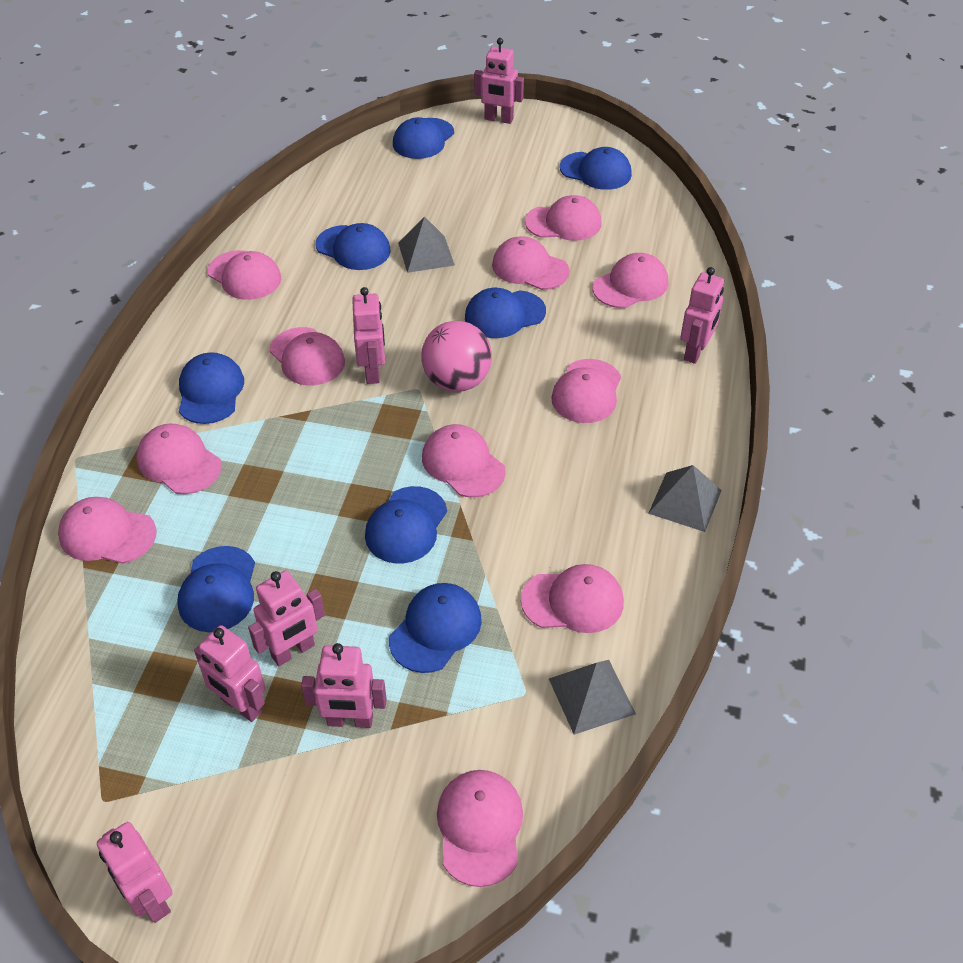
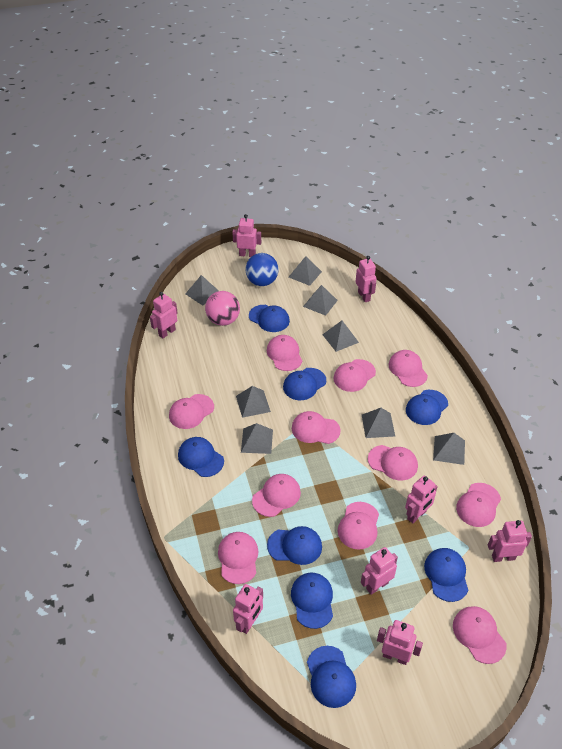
blue ball: none = 0 -> [245,253,279,286] = 1
grey pyramid: [398,216,455,273] [549,660,636,735] [648,465,722,532] = 3 -> [186,275,219,305] [236,386,271,418] [241,423,273,454] [289,256,322,286] [303,285,338,316] [322,321,359,352] [362,408,395,438] [433,433,465,465] = 8
pink robot: [97,822,173,923] [194,625,265,722] [248,570,325,666] [301,643,387,728] [352,287,385,384] [474,38,524,124] [680,267,724,364] = 7 -> [150,292,178,338] [232,214,261,257] [233,584,263,634] [356,256,377,302] [361,547,398,595] [377,620,423,665] [405,475,438,523] [488,520,532,562] = 8

